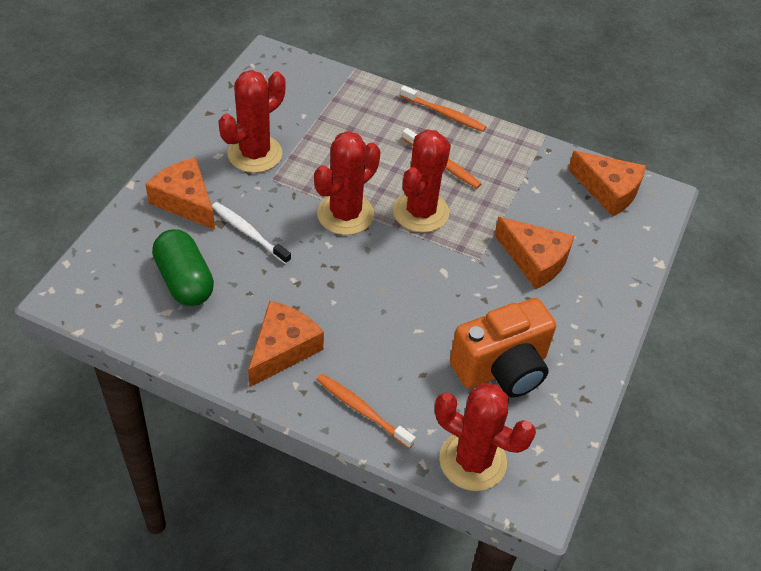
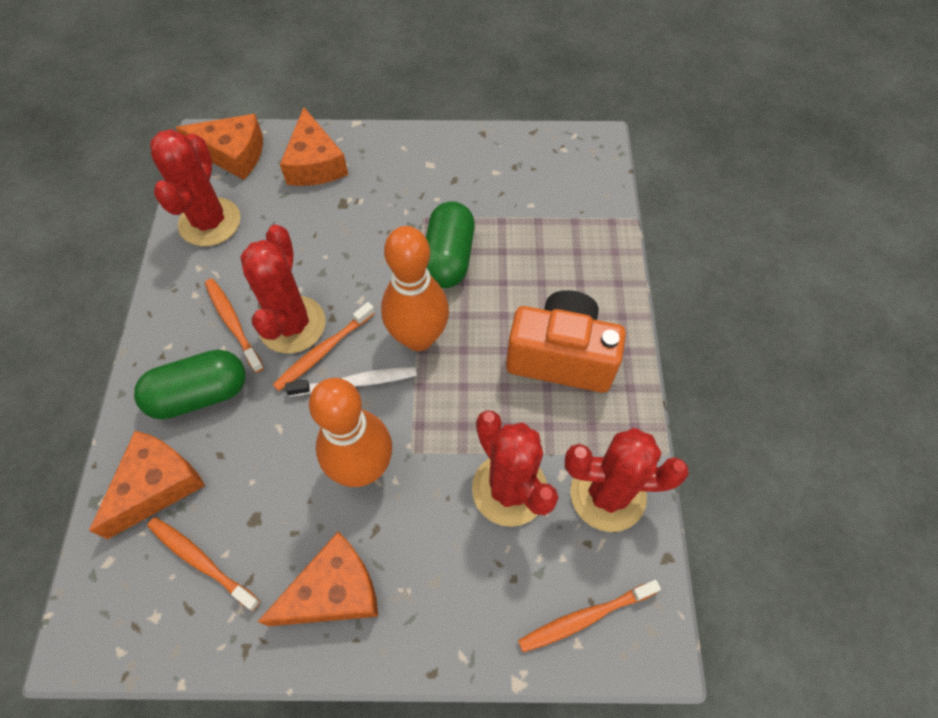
green capsule: [152,229,214,306] = 1 -> [134,350,246,419] [426,201,475,288] = 2
orange bowling pin: none = 0 -> [309,378,392,487] [381,226,449,351] = 2
orange toothbrush: [316,374,416,449] [400,86,486,132] [402,128,481,189] = 3 -> [147,517,260,611] [205,279,264,373] [273,302,375,391] [518,580,661,652] = 4

